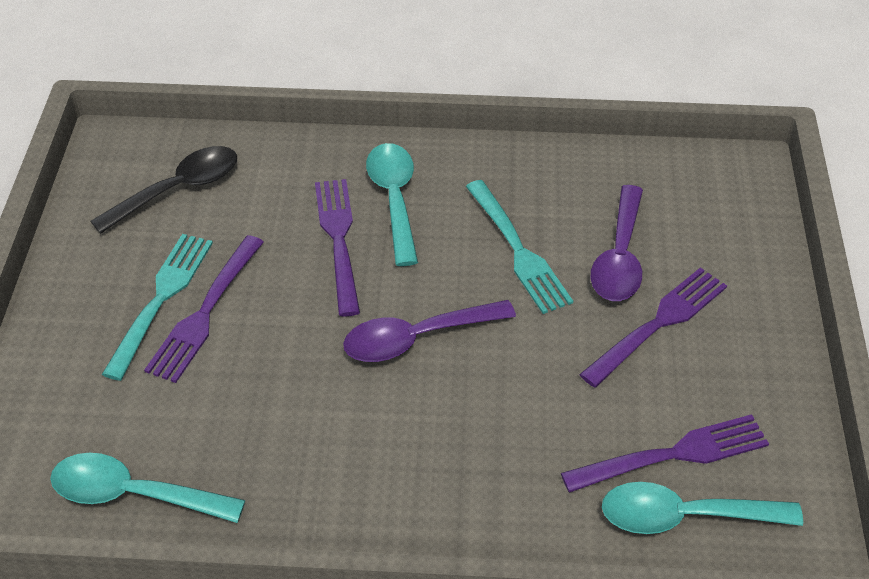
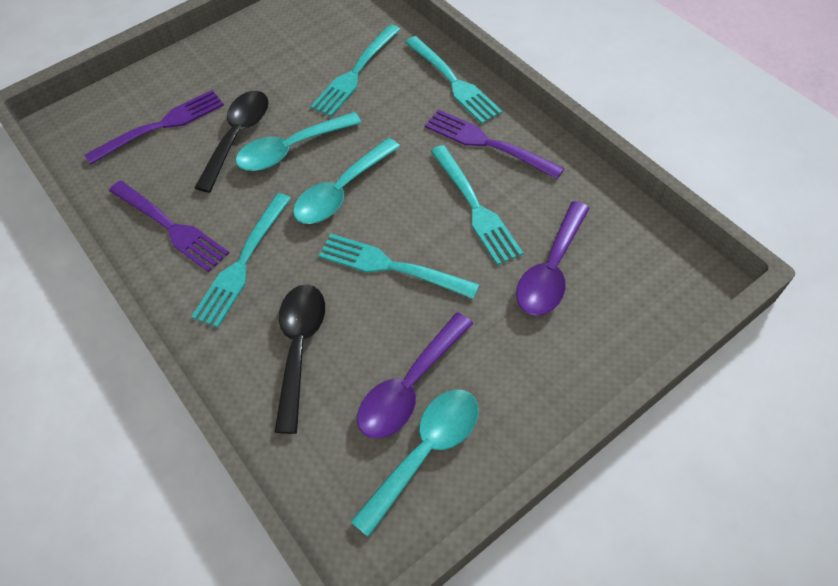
black spoon: [91,146,237,234] = 1 -> [195,91,268,193] [275,284,325,434] = 2
purple fork: [144,235,264,383] [315,179,360,317] [561,414,769,493] [579,267,727,387] = 4 -> [85,90,224,164] [109,181,229,272] [425,109,565,179] = 3
turquoise fork: [102,234,213,381] [466,180,573,314] = 2 -> [191,193,291,328] [310,24,401,117] [318,234,480,299] [405,36,502,124] [430,145,523,265] = 5

